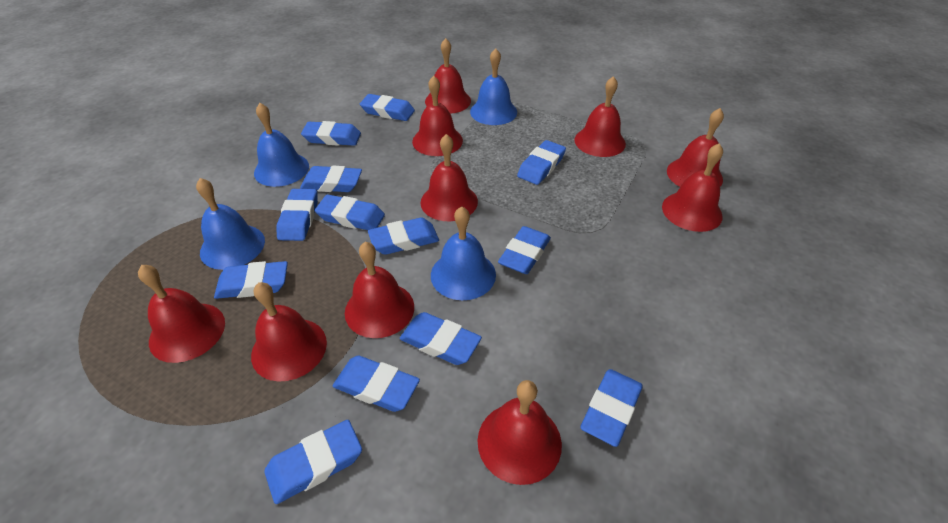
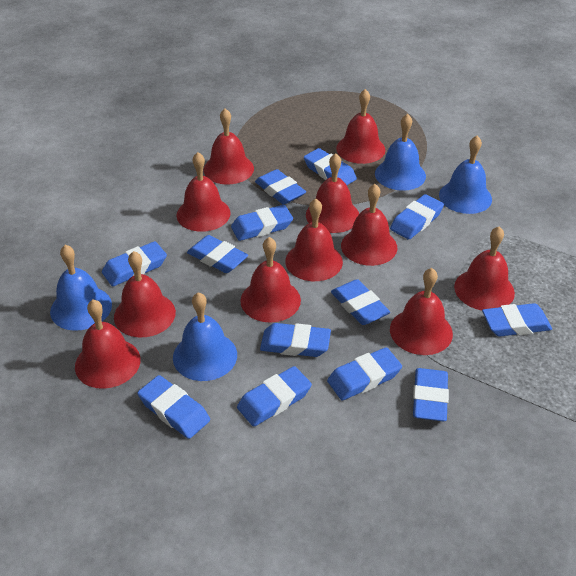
red bell: [138,265,225,363] [251,282,327,382] [345,242,414,338] [412,76,463,156] [421,134,478,221] [425,38,471,114] [477,380,562,485] [574,76,626,157] [662,143,723,232] [667,108,724,187] = 10 -> [75,300,141,389] [114,251,176,338] [176,152,231,232] [203,108,254,185] [240,237,301,323] [285,199,343,281] [306,153,359,233] [336,89,385,164] [341,184,397,266] [390,268,453,355] [454,227,515,310] = 11

